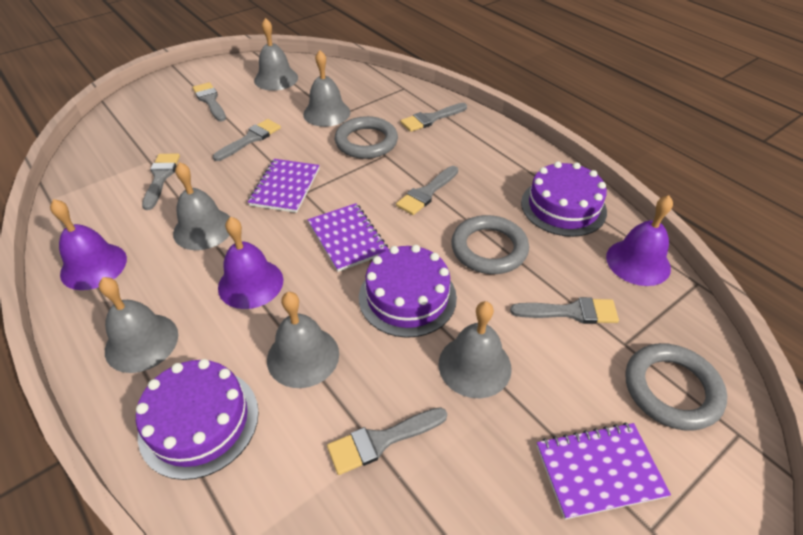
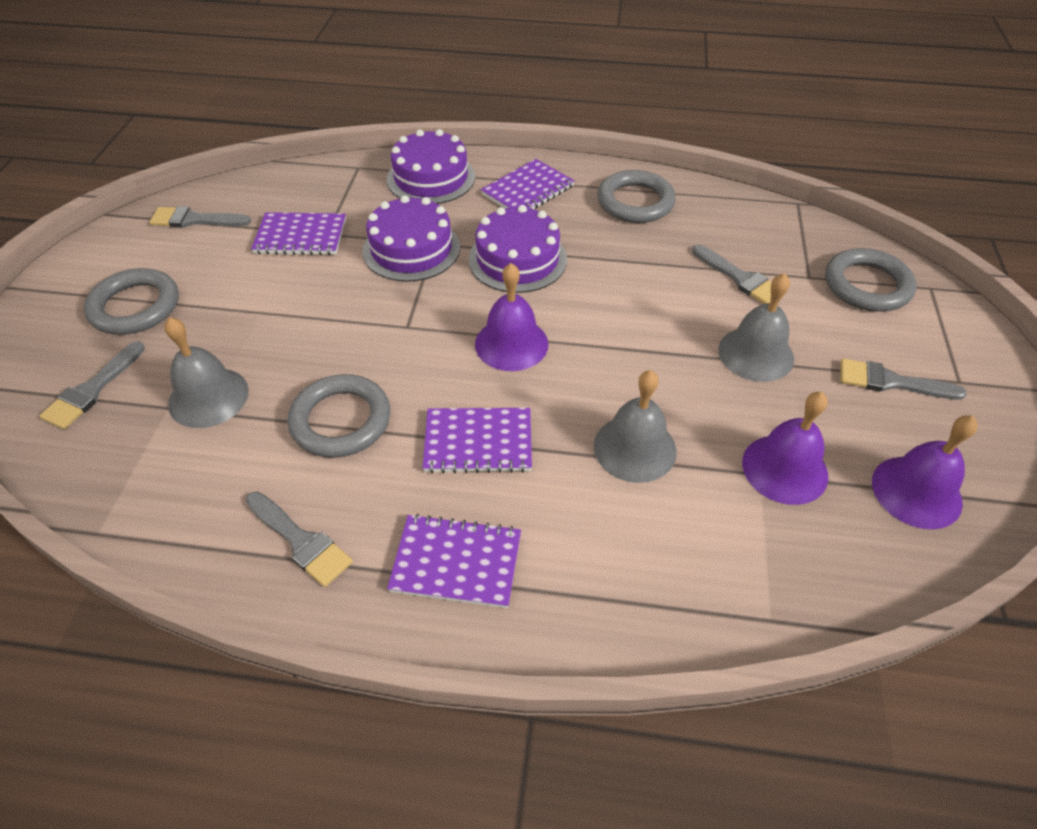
grey bell: [99,277,178,373] [173,162,230,250] [254,18,298,91] [267,292,339,388] [303,50,350,127] [439,301,512,398] = 6 -> [165,317,249,428] [594,370,676,483] [718,273,794,382] = 3
grey brush: [142,154,180,210] [193,82,226,122] [213,119,281,161] [327,407,447,475] [396,166,458,215] [401,103,467,132] [510,297,619,324] = 7 -> [39,341,145,429] [150,206,251,228] [246,492,353,587] [692,245,772,304] [840,358,967,400] = 5
grey ring: [335,116,398,159] [451,215,529,274] [626,343,727,431] = 3 -> [84,268,179,335] [287,374,390,458] [597,170,676,223] [825,248,916,312] = 4
purple notebook: [248,159,320,213] [308,203,388,272] [537,422,671,519] = 3 -> [251,212,346,255] [387,514,521,608] [423,408,532,474] [481,159,575,209] = 4

